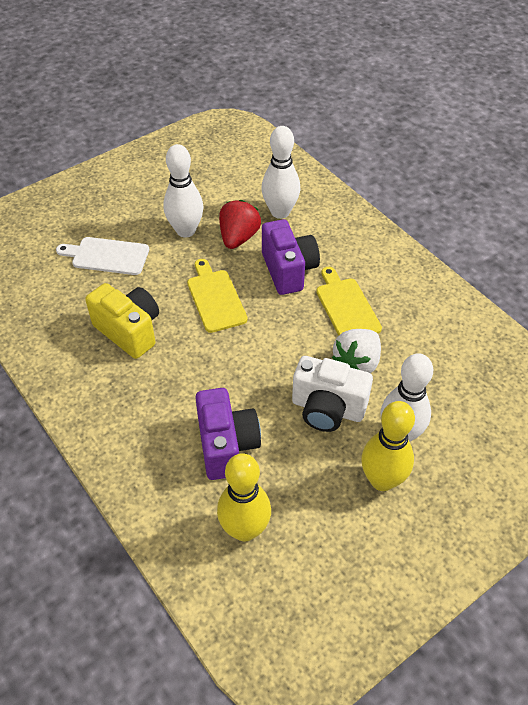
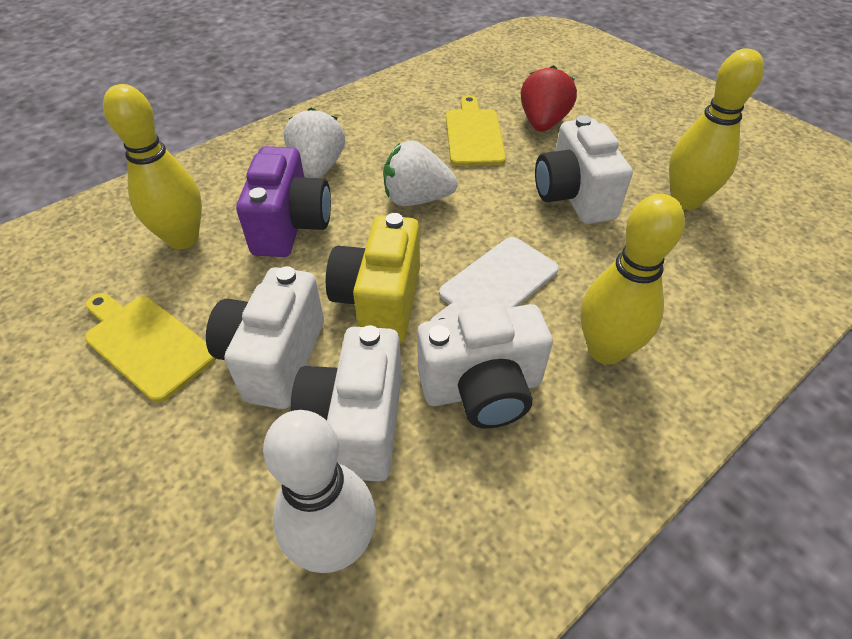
purple camera: [195,388,261,480] [262,219,320,295] = 2 -> [236,146,331,257] = 1
white bowling pin: [163,144,204,238] [261,126,300,219] [381,353,433,442] = 3 -> [263,410,376,573] = 1
white camera: [292,356,373,432] = 1 -> [206,266,324,409] [290,325,402,482] [417,304,553,429] [535,115,633,224] = 4
white strawberry: [332,329,381,373] = 1 -> [284,107,345,178] [383,140,458,206] = 2
yellow bowling pin: [217,453,271,541] [361,401,415,491] = 2 -> [103,84,202,249] [581,194,685,365] [669,48,764,210] = 3

